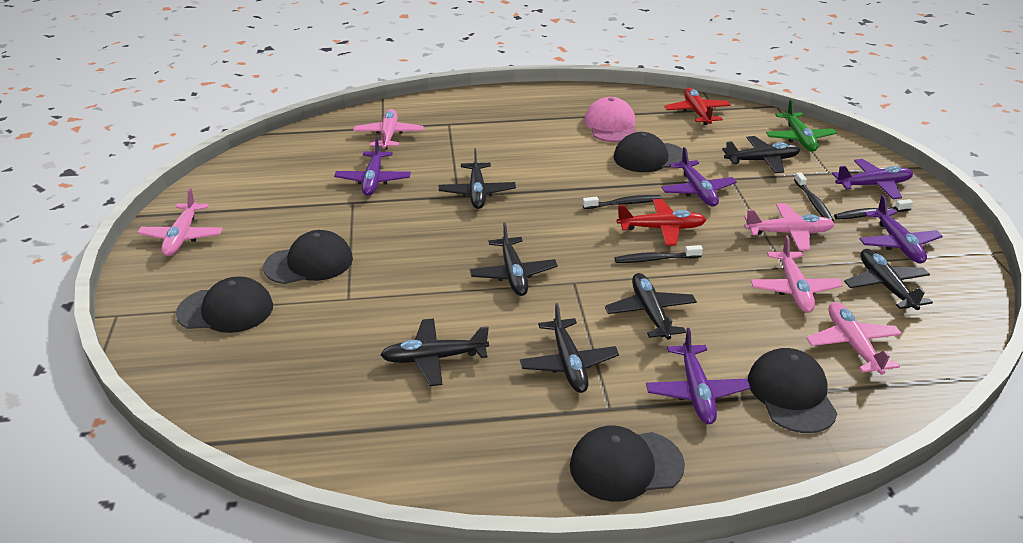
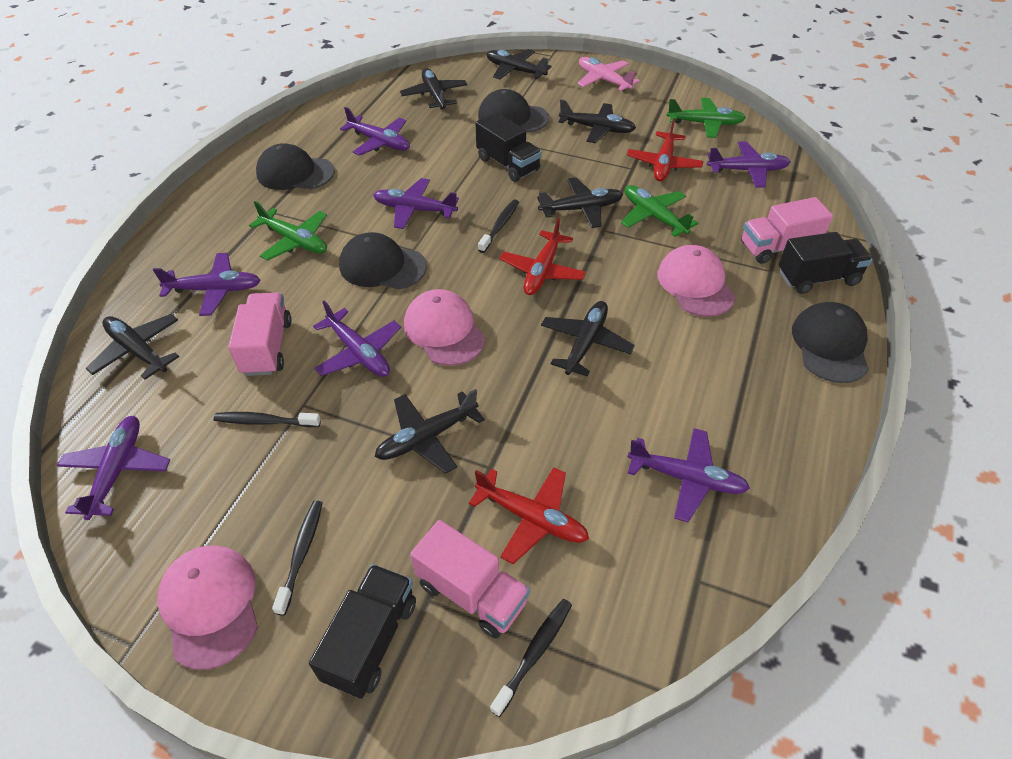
black cap: [176,276,273,333] [263,230,353,284] [570,425,685,502] [614,132,683,172] [748,348,838,433] = 5 -> [256,143,335,190] [339,232,427,289] [478,89,549,132] [792,302,868,383] = 4
black truck: none = 0 -> [309,564,416,699] [476,112,542,182] [779,232,873,294] = 3
green plane: [766,99,837,151] = 1 -> [249,201,327,261] [621,185,698,237] [667,98,746,138] = 3
pink cap: [584,97,636,142] = 1 -> [158,546,258,670] [404,289,486,366] [658,245,735,317] = 3
pink plane: [137,188,223,256] [353,109,424,149] [744,203,835,251] [751,235,843,313] [806,302,902,375] = 5 -> [578,57,640,91] = 1
pink truck: none = 0 -> [228,293,292,376] [410,520,530,639] [741,197,833,264] = 3
purple plane: [334,137,411,196] [646,328,751,424] [661,147,737,207] [832,159,913,199] [860,195,943,263] = 5 -> [57,416,170,520] [153,253,260,316] [313,301,401,377] [340,107,410,156] [373,178,459,229] [628,428,750,522] [707,142,791,188] = 7
red plane: [617,199,706,246] [664,88,731,125] = 2 -> [469,467,589,564] [500,218,586,295] [627,118,703,181] = 3

